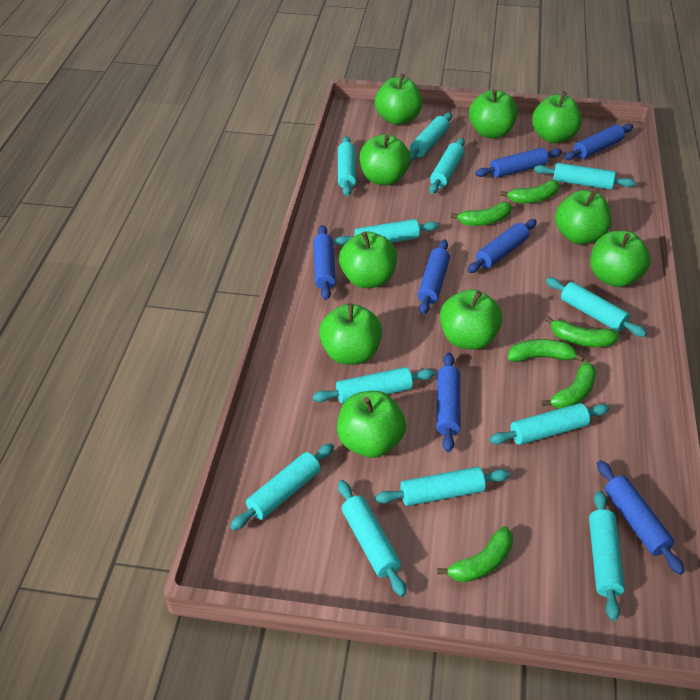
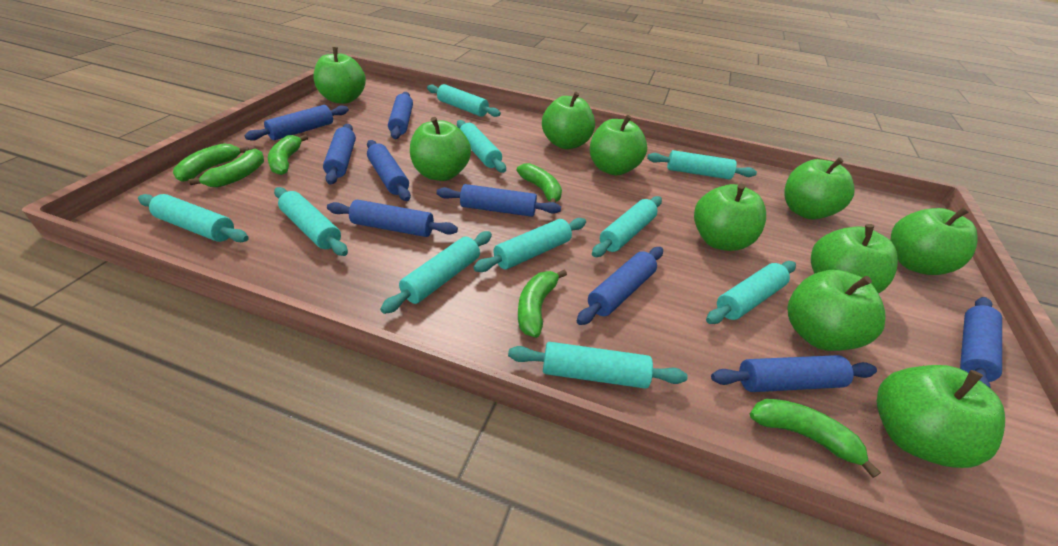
blue rolling pin: [313,225,336,300] [418,239,450,315] [436,353,460,452] [467,219,537,273] [475,147,562,178] [564,124,633,160] [597,460,685,575] = 7 -> [244,105,349,141] [323,124,356,185] [327,200,458,237] [367,140,411,201] [388,92,413,139] [436,184,561,217] [577,247,663,325] [711,355,877,392] [960,297,1002,388] = 9
turquoise rolling pin: [230,443,334,530] [313,367,435,404] [335,219,439,246] [338,136,356,196] [338,480,406,597] [375,467,510,506] [410,112,452,161] [429,138,465,194] [489,403,609,445] [534,163,635,190] [546,278,647,337] [589,490,625,621] = 12 -> [138,194,249,242] [274,187,348,256] [380,231,492,314] [427,84,501,117] [457,120,506,173] [473,218,586,272] [508,342,688,389] [592,196,662,257] [647,150,757,179] [706,261,796,324] = 10

